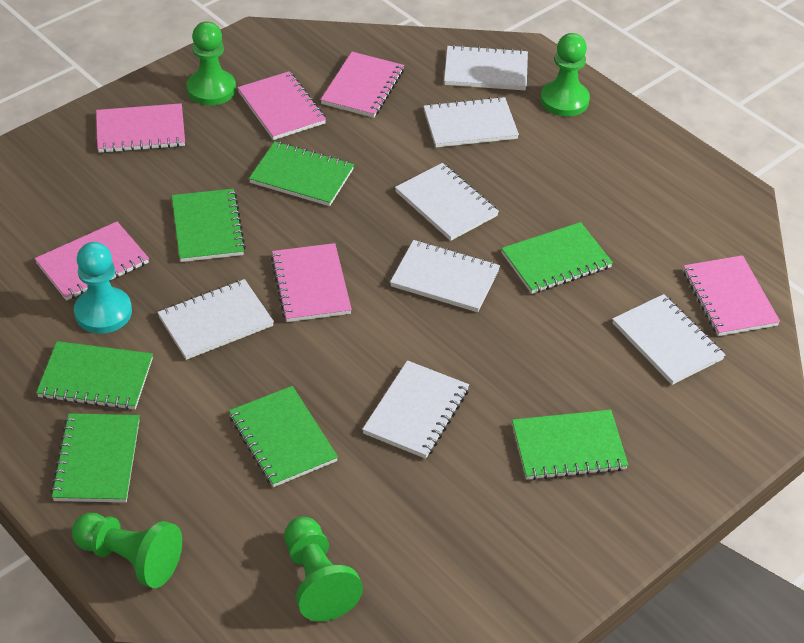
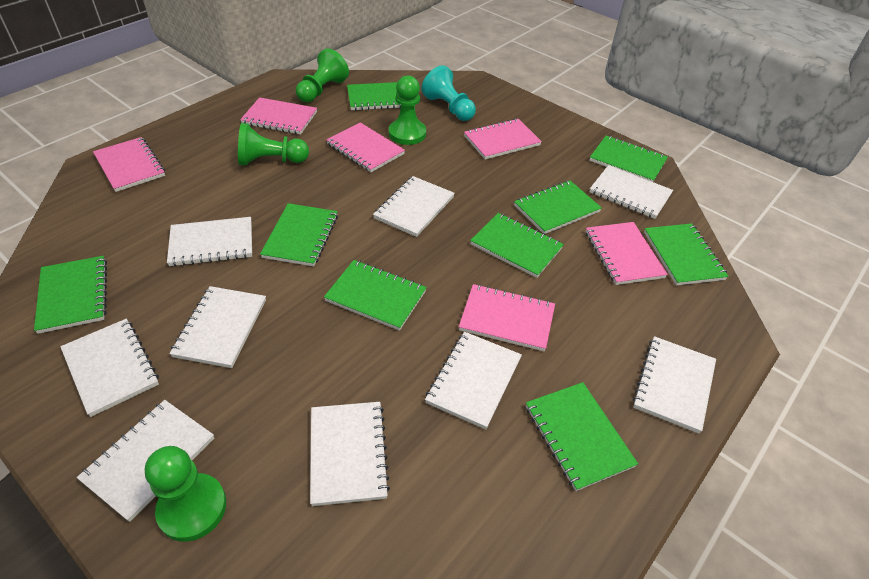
green notebook: [36,341,153,410] [50,413,140,503] [172,189,246,262] [229,386,338,487] [249,141,354,206] [501,222,613,294] [512,410,628,480] = 7 -> [34,256,107,334] [260,203,338,266] [324,260,427,331] [347,82,401,111] [470,213,564,278] [514,181,602,234] [526,382,638,491] [589,135,668,182] [644,223,729,285] = 9
white notebook: [157,279,274,360] [362,360,469,459] [390,240,500,312] [395,163,499,241] [424,96,519,147] [444,45,528,90] [612,294,725,385] = 7 -> [60,319,159,417] [77,400,214,522] [167,217,252,267] [169,286,266,368] [310,402,390,506] [373,176,455,237] [425,332,522,429] [589,165,673,219] [633,336,716,433] = 9

